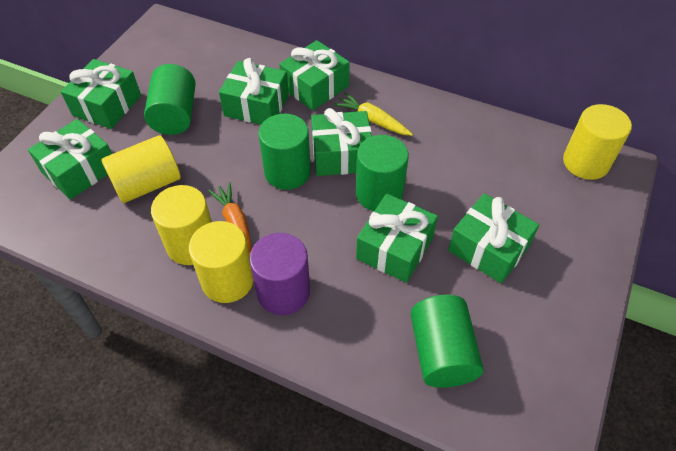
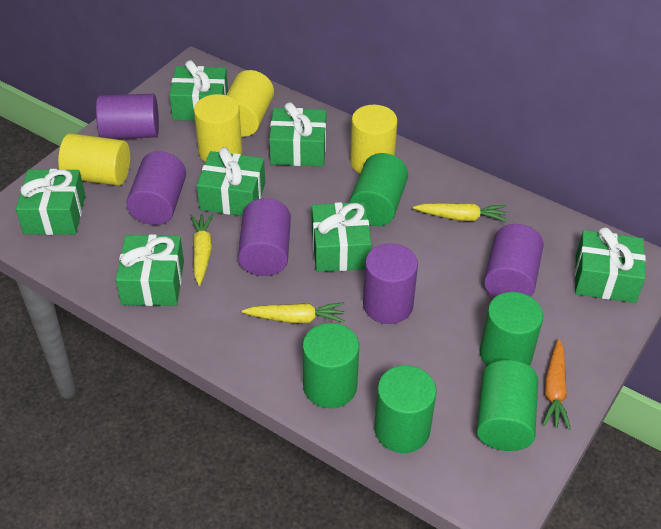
green cylinder: [144,64,195,135] [259,114,311,190] [356,135,409,211] [410,295,483,388] = 4 -> [303,323,359,408] [349,153,408,226] [374,365,437,453] [477,360,538,451] [480,292,543,366] = 5
purple cylinder: [249,233,310,315] = 1 -> [96,94,159,139] [126,151,186,225] [238,198,291,276] [363,243,418,324] [484,224,544,298] = 5
yellow carrot: [333,93,413,136] = 1 -> [190,213,213,286] [242,302,345,323] [413,203,507,222] = 3

